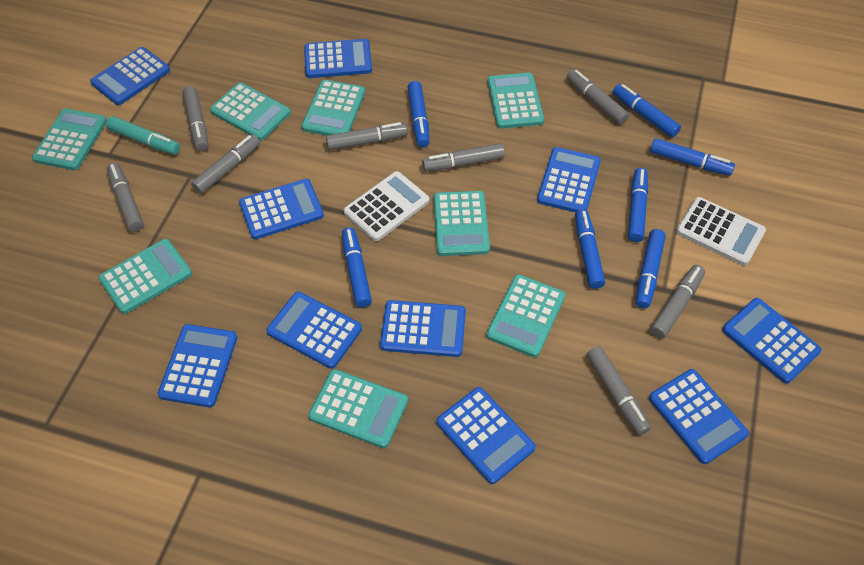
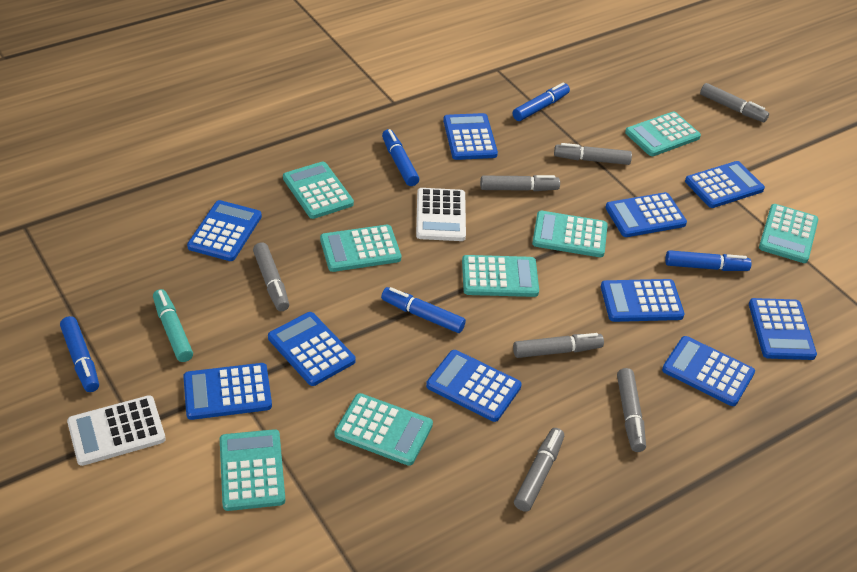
blue marker: [342,227,372,308] [408,81,430,147] [575,209,605,289] [613,84,681,137] [628,168,648,242] [636,229,666,308] [650,138,735,176] = 7 -> [60,316,99,392] [381,287,466,333] [382,129,419,186] [512,82,570,121] [665,250,752,271] = 5
grey marker: [107,163,144,232] [183,86,208,151] [191,134,260,194] [326,122,408,150] [422,143,505,171] [567,70,629,125] [587,346,651,435] [650,265,705,339] = 8 -> [253,242,289,311] [480,175,560,191] [513,333,604,358] [514,428,564,512] [554,143,632,165] [617,368,646,452] [700,83,769,122] = 7

